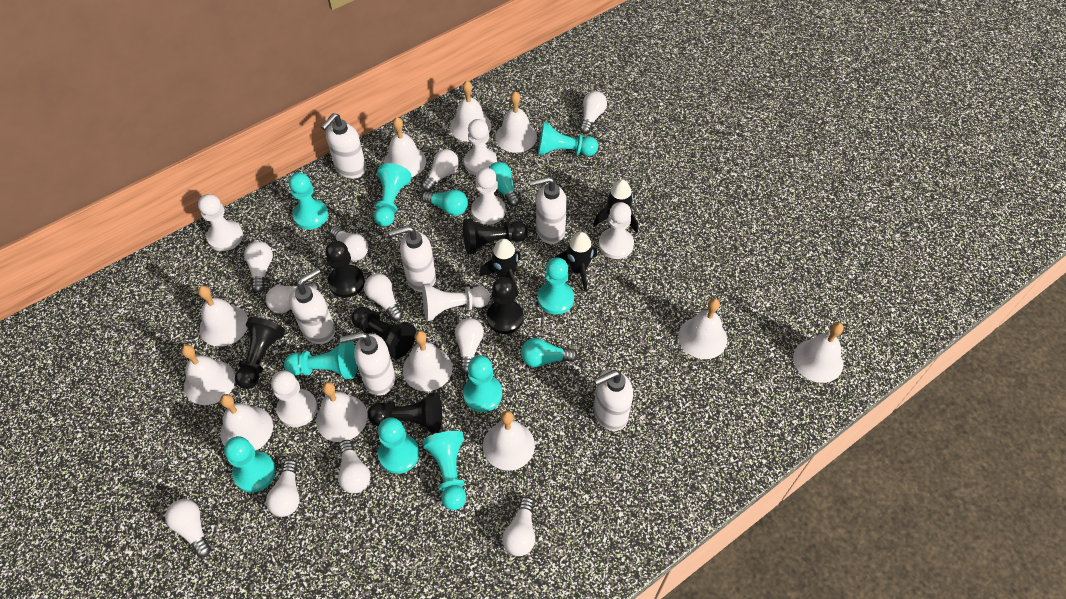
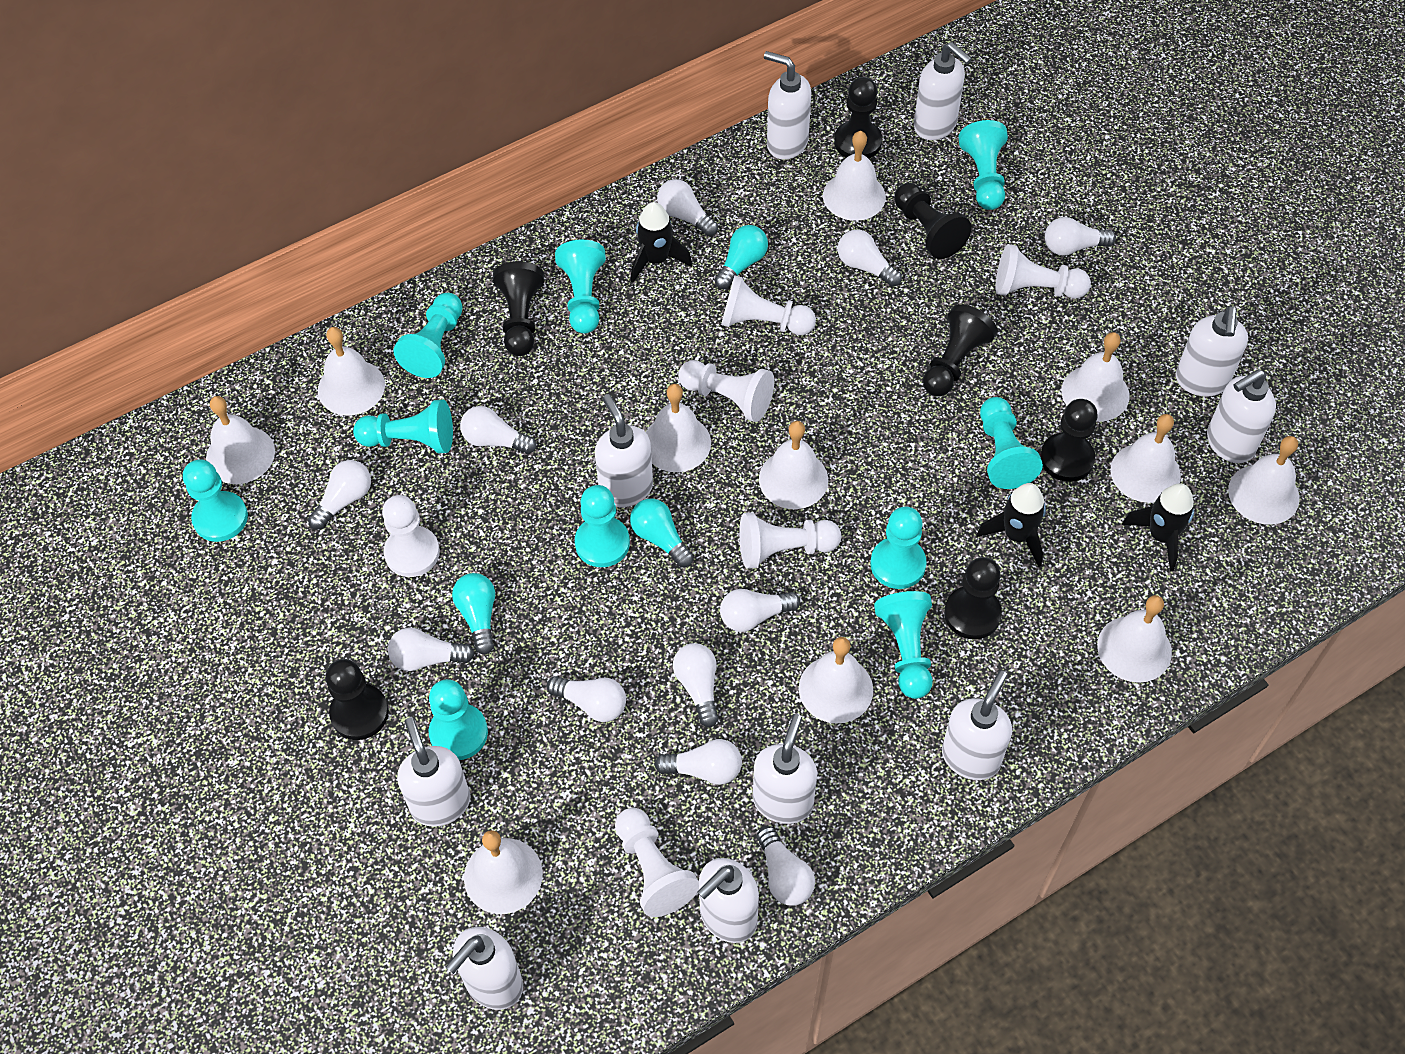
black pawn: [235,317,285,389] [325,241,365,298] [351,307,416,359] [368,392,442,433] [463,218,528,254] [487,277,524,334] = 6 -> [326,659,389,740] [493,261,544,356] [834,77,882,159] [894,183,972,259] [923,304,997,397] [944,557,1002,639] [1040,399,1098,482] = 7
turquoise pawn: [224,436,276,493] [284,341,357,379] [289,173,328,230] [374,163,412,226] [378,417,419,474] [422,431,466,510] [463,355,502,412] [538,122,598,156] [538,258,574,315] = 9 -> [183,460,248,542] [353,400,453,453] [393,293,463,378] [429,679,488,760] [555,240,606,333] [575,485,630,567] [870,507,927,589] [874,591,933,699] [958,120,1008,210] [980,397,1043,489] = 10
white soap dispenser: [289,268,335,344] [321,113,366,179] [340,332,395,396] [389,226,436,292] [530,176,567,244] [594,370,633,431] = 6 -> [397,717,471,827] [446,927,523,1010] [595,394,653,507] [697,858,759,943] [753,714,817,824] [764,51,811,160] [914,42,972,140] [942,671,1012,780] [1176,306,1248,397] [1207,369,1276,463] = 10

